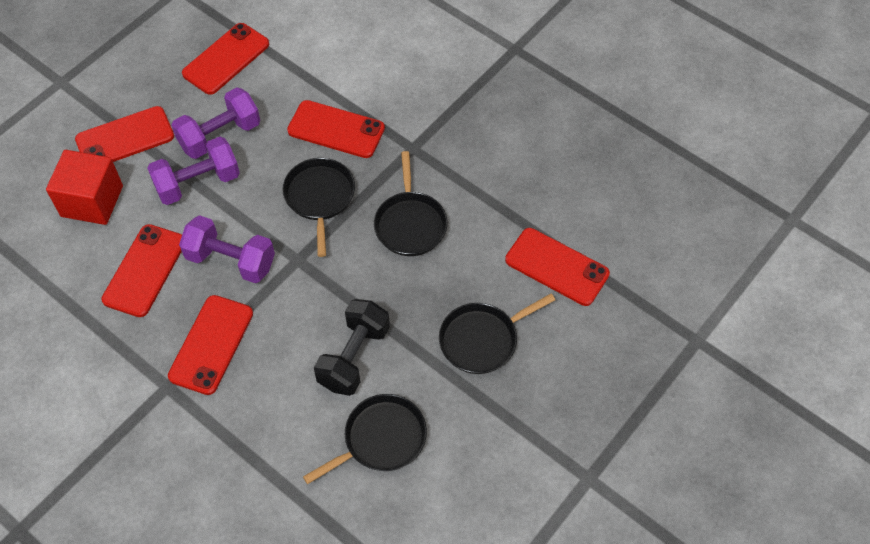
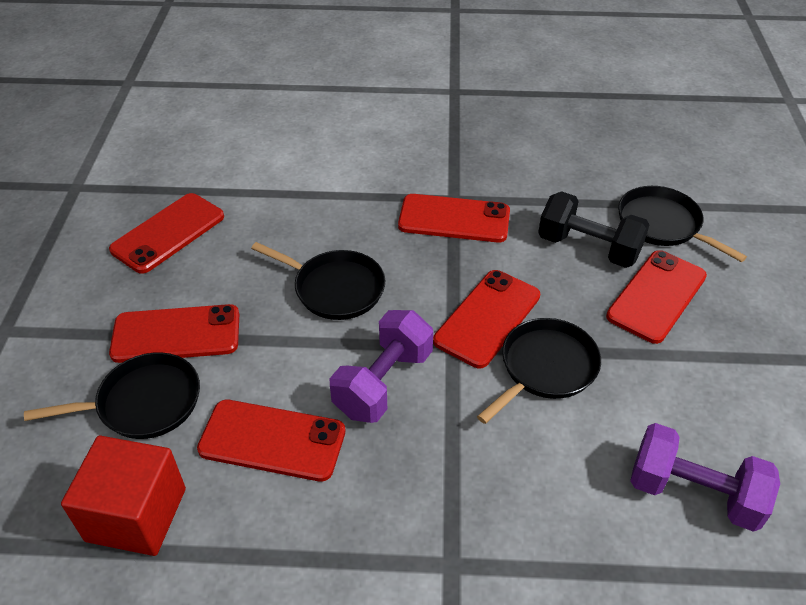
purple dumbbell: [147,137,240,205] [171,87,260,159] [179,215,275,283] = 3 -> [329,310,433,423] [630,423,780,532] = 2

